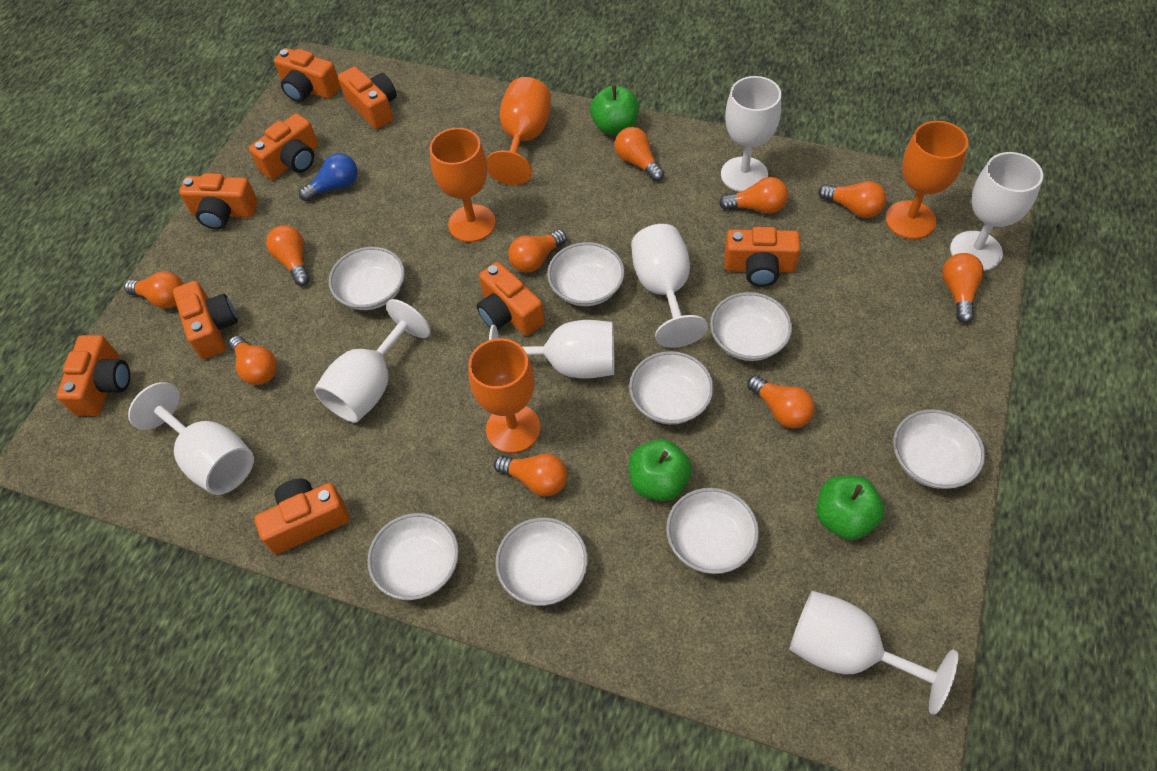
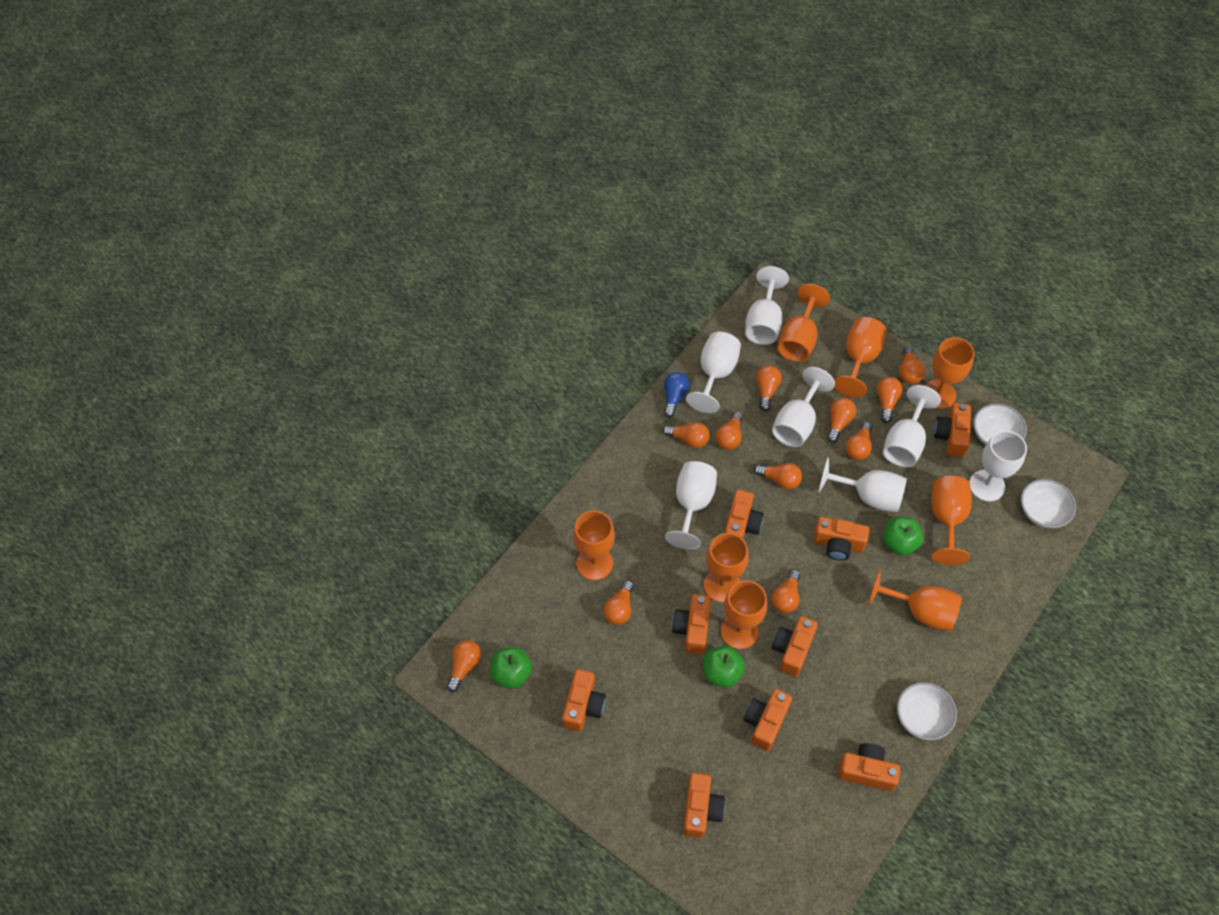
orange goblet: [429,128,496,242] [468,338,540,453] [486,77,551,185] [886,121,968,239] = 4 -> [573,510,615,580] [704,533,749,602] [721,580,767,649] [777,284,830,362] [834,317,886,398] [868,569,962,631] [924,337,975,409] [931,476,972,565] = 8
orange light bulb: [124,271,184,309] [229,336,277,385] [266,225,310,286] [494,454,567,497] [508,230,567,273] [615,127,664,181] [719,177,788,214] [747,375,815,428] [818,181,886,218] [942,253,984,323] = 10 -> [447,640,481,692] [603,580,634,625] [663,422,710,448] [716,411,743,450] [754,463,802,489] [756,365,782,411] [772,569,800,613] [827,398,856,443] [845,422,872,460] [877,377,903,423] [899,346,925,384] = 11
white bowl: [329,247,405,310] [367,513,459,600] [495,517,588,606] [547,242,625,306] [629,351,714,425] [666,488,759,574] [710,292,792,361] [893,409,985,489] = 8 -> [897,682,957,740] [973,404,1027,445] [1021,479,1076,528] = 3

